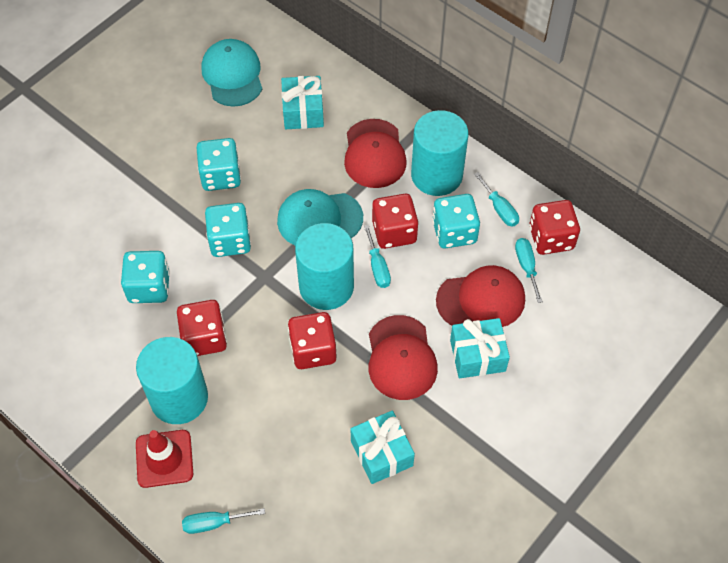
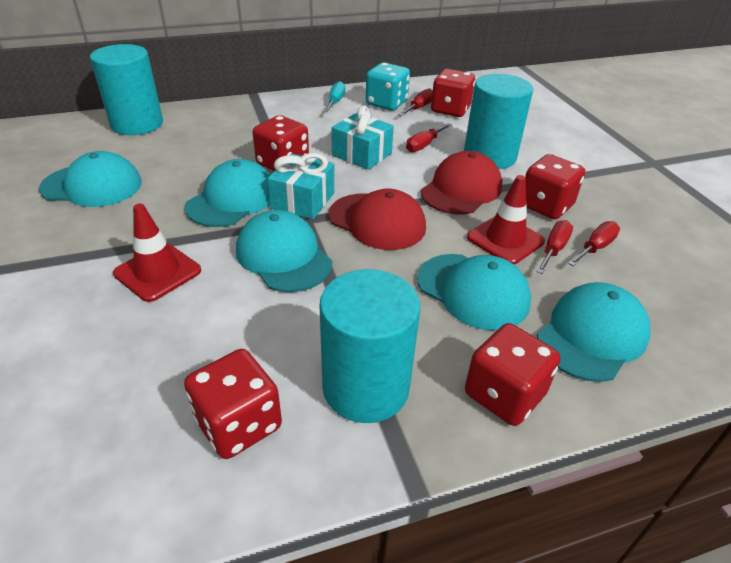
red cap: [344,119,407,188] [369,315,438,400] [436,265,525,327] = 3 -> [328,189,426,250] [421,151,502,214] = 2
red dice: [177,300,227,356] [288,312,337,369] [372,194,419,249] [529,200,580,255] = 4 -> [184,349,282,459] [253,115,309,171] [431,69,475,117] [465,323,561,426] [525,154,585,219] = 5
red screwdriver: none = 0 -> [398,88,433,116] [406,123,452,152] [536,220,573,274] [568,221,620,266] = 4
red traffic cone: [136,430,193,488] = 1 -> [113,204,201,302] [467,175,545,264] = 2
turquoise cap: [201,39,262,107] [277,189,363,245] = 2 -> [39,151,142,207] [185,159,270,227] [236,210,332,292] [417,254,531,330] [537,282,651,382] = 5
turquoise dice: [121,251,170,303] [197,138,241,191] [205,203,251,257] [432,194,480,249] = 4 -> [366,63,410,111] = 1
turquoise gift: [281,76,324,129] [351,411,415,484] [450,318,510,378] = 3 -> [268,153,334,219] [331,105,394,170] = 2
turquoise screwdriver: [182,508,265,534] [364,225,391,288] [474,172,519,227] [515,238,543,303] = 4 -> [324,81,346,112] = 1

